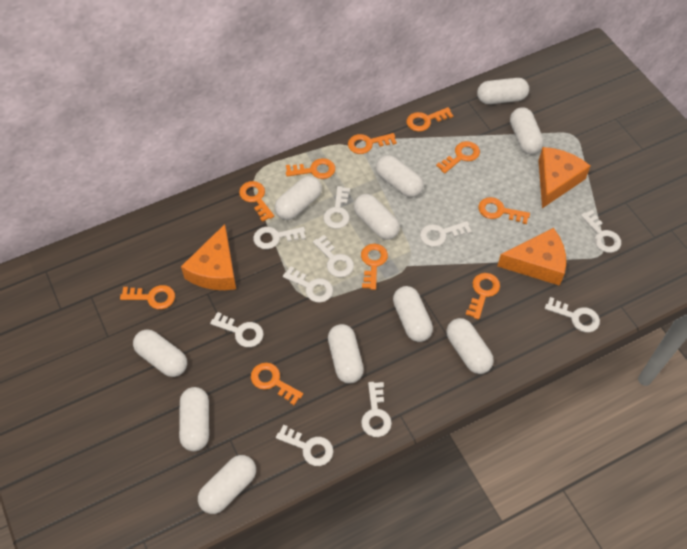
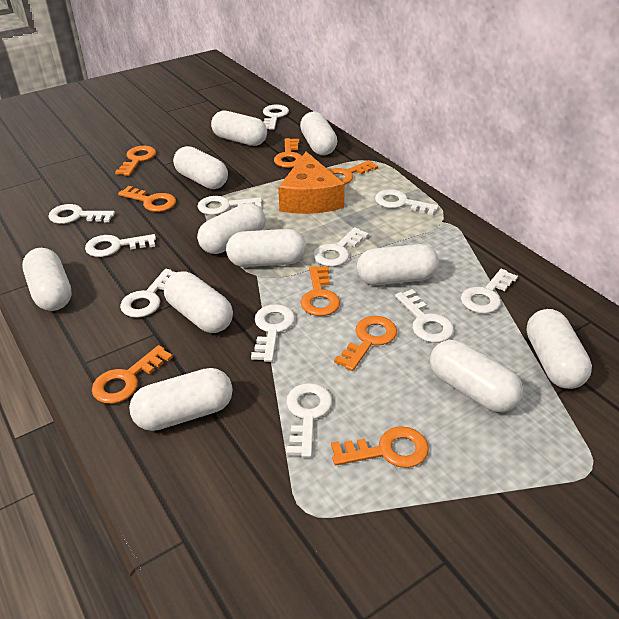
orange cheese: [181,224,236,290] [497,228,566,286] [538,147,591,208] = 3 -> [278,152,345,214] = 1
orange key: [120,285,175,309] [239,181,274,222] [251,363,303,405] [286,158,335,179] [348,133,397,154] [361,244,388,290] [407,107,453,132] [436,141,480,173] [466,273,500,320] [478,197,530,224] = 10 -> [92,345,173,404] [115,146,156,176] [118,186,176,212] [274,138,302,168] [301,266,340,316] [329,160,378,184] [331,426,429,468] [334,316,397,371] = 8
white key: [210,312,264,347] [253,227,306,249] [276,425,333,466] [283,266,333,303] [313,235,354,277] [323,186,350,229] [361,382,392,437] [420,221,472,247] [545,297,600,332] [581,210,621,253] = 10 -> [48,204,115,224] [85,234,156,257] [120,269,176,318] [197,196,262,215] [251,304,295,362] [263,104,289,130] [286,383,332,458] [313,227,369,267] [375,189,439,216] [395,289,454,343] [461,269,518,314] = 11

